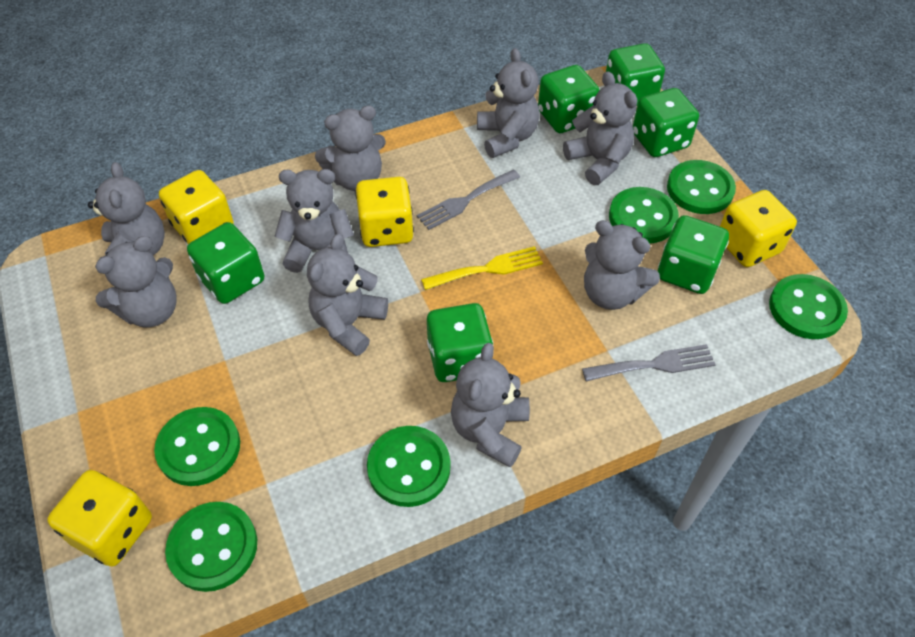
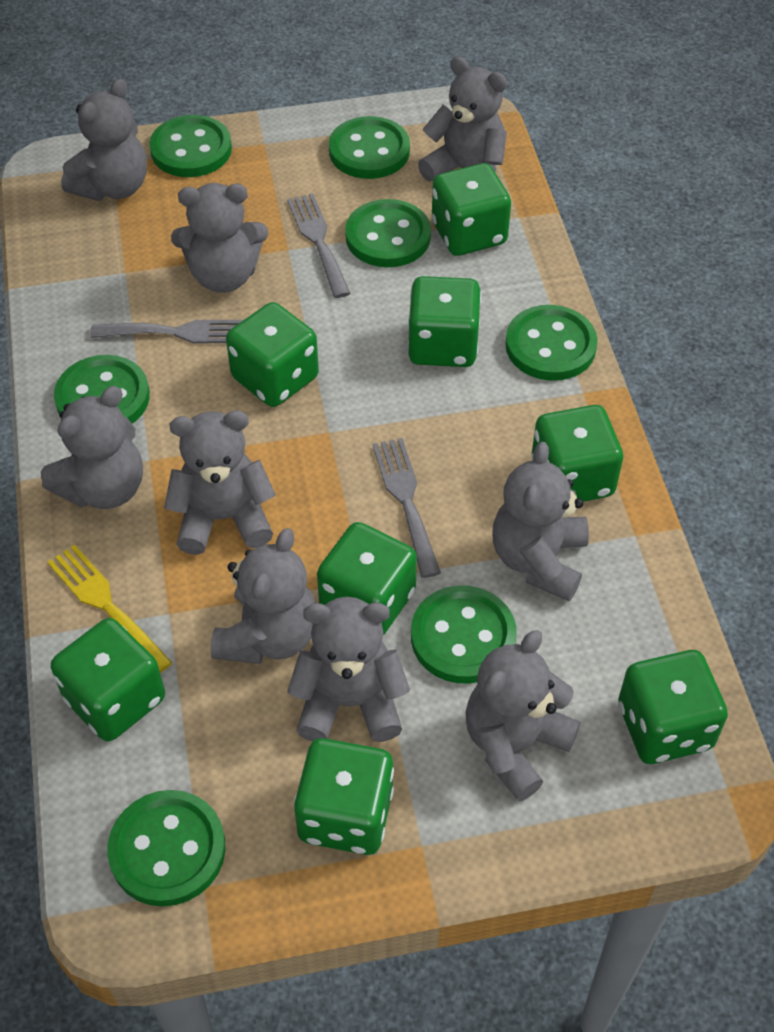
green button: [154,407,240,486] [165,502,257,592] [367,426,451,507] [609,187,679,244] [667,160,736,214] [769,274,848,339] = 6 -> [54,355,150,424] [108,790,226,906] [149,115,232,177] [329,116,410,179] [345,199,431,267] [411,585,517,684] [505,305,598,381] = 7
green dice: [187,222,265,304] [427,303,493,382] [538,65,600,133] [606,43,665,105] [633,88,699,157] [657,215,729,294] = 6 -> [51,618,165,741] [226,302,319,407] [294,738,394,855] [317,522,417,635] [407,276,481,367] [432,163,511,256] [532,405,623,502] [618,650,728,764] = 8
grey fork: [417,169,520,230] [582,344,716,381] = 2 -> [90,320,243,344] [287,193,351,298] [373,438,441,578] = 3
yellow dice: [47,470,152,567] [159,170,234,244] [355,177,414,247] [720,190,797,267] = 4 -> none = 0

